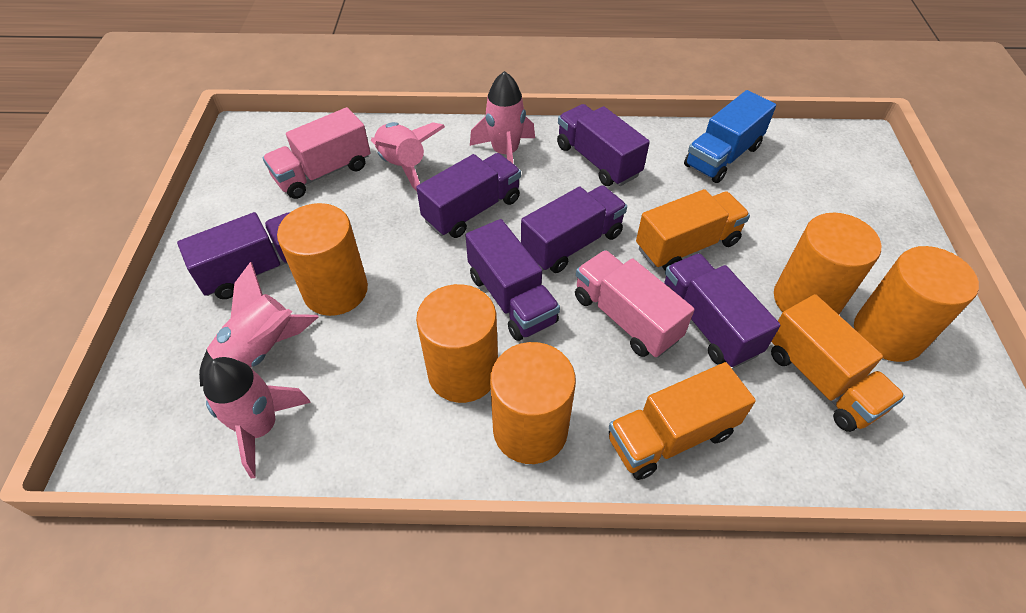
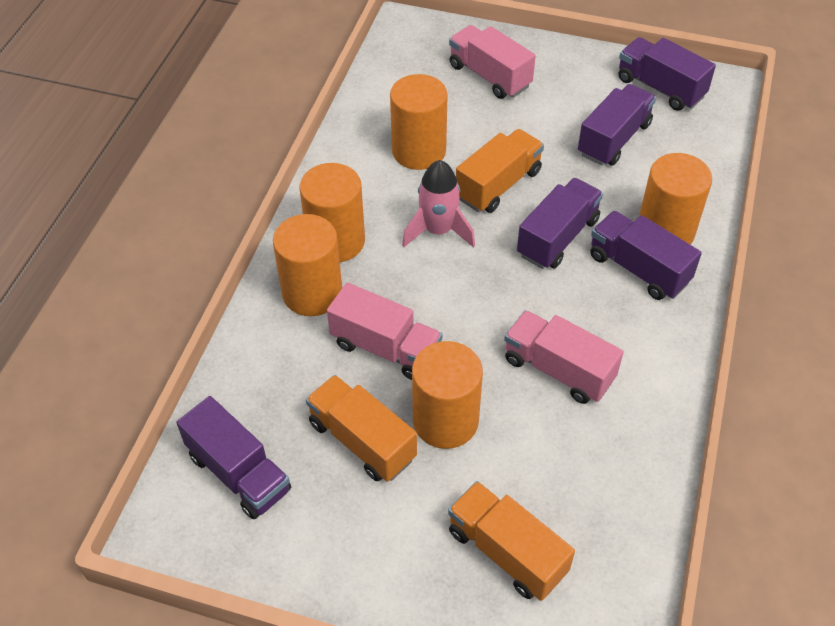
blue truck: [684,90,776,183] = 1 -> none = 0
pink rocket: [199,262,319,387] [203,357,311,478] [371,122,445,191] [470,71,535,163] = 4 -> [402,160,475,248] = 1
pink truck: [263,107,371,199] [575,250,695,358] = 2 -> [327,283,442,380] [449,25,536,99] [504,310,624,404] = 3
purple truck: [177,212,290,299] [416,153,521,238] [465,219,560,341] [521,185,627,273] [557,104,650,186] [664,253,780,368] = 6 -> [177,396,291,519] [517,178,603,269] [578,84,656,166] [590,211,702,300] [618,37,716,111] = 5

